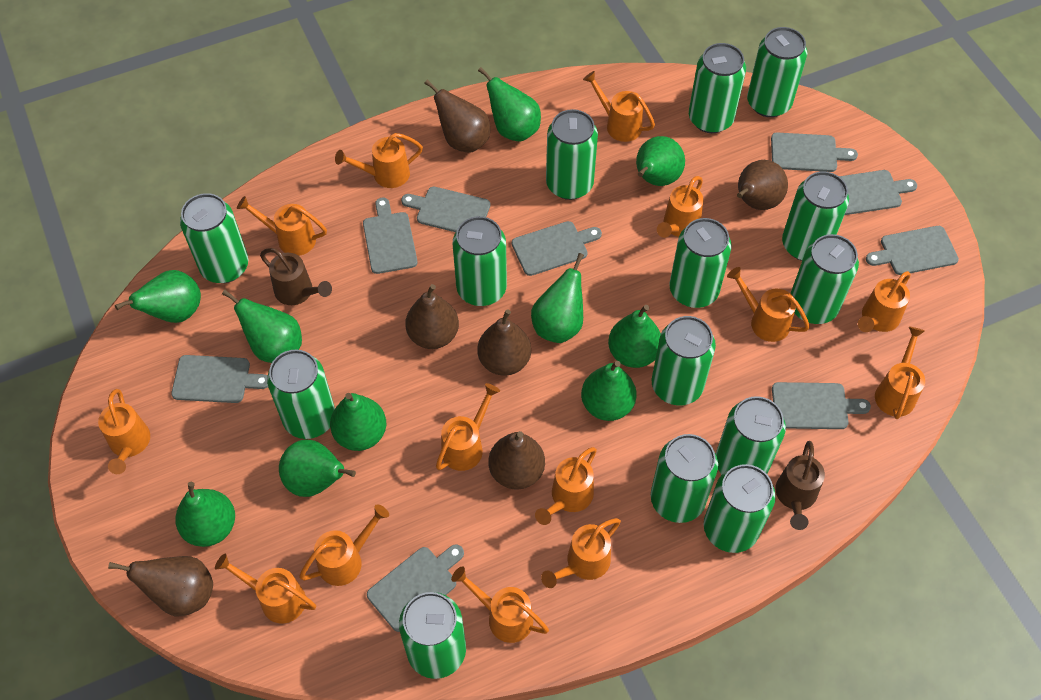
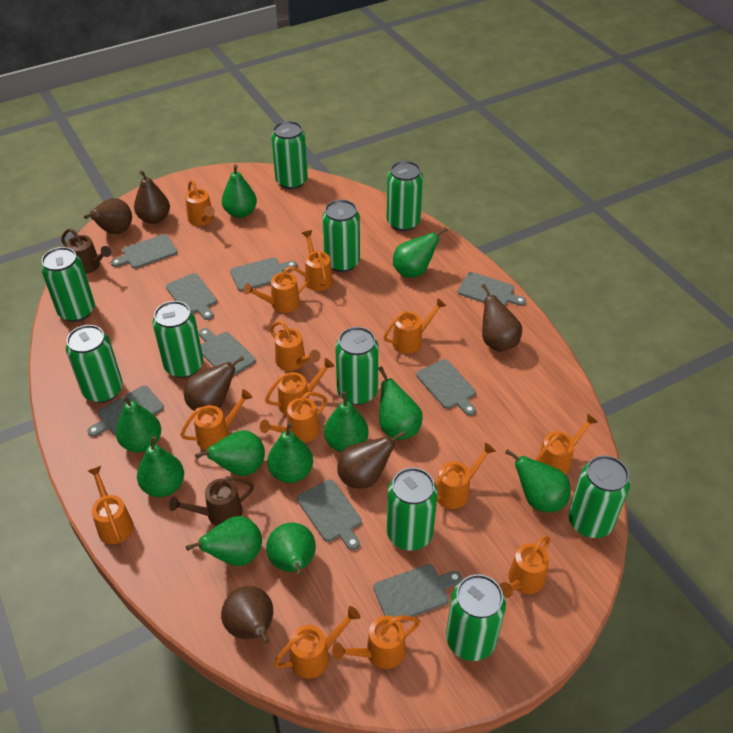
green can: [180,193,248,283] [267,350,335,439] [399,592,466,679] [453,216,507,306] [546,109,598,200] [651,434,718,523] [652,316,716,405] [670,218,732,308] [689,43,746,133] [704,464,776,553] [716,396,786,474] [747,27,807,117] [782,171,849,261] [790,234,859,324] = 14 -> [41,247,95,322] [66,325,123,403] [153,301,203,378] [271,121,308,189] [322,200,360,272] [335,327,379,405] [387,161,423,231] [387,467,438,551] [446,574,506,661] [568,455,631,538] = 10
green pear: [115,270,201,323] [175,482,235,547] [222,290,302,363] [279,439,356,497] [330,393,386,451] [478,67,541,142] [531,253,584,343] [581,361,636,421] [608,305,661,368] [636,136,685,186] = 10 -> [116,395,161,452] [137,436,184,497] [186,516,262,566] [195,430,265,476] [222,164,257,218] [266,523,316,576] [267,422,313,483] [324,391,368,452] [378,366,423,440] [393,227,448,278] [505,449,571,512] = 11

